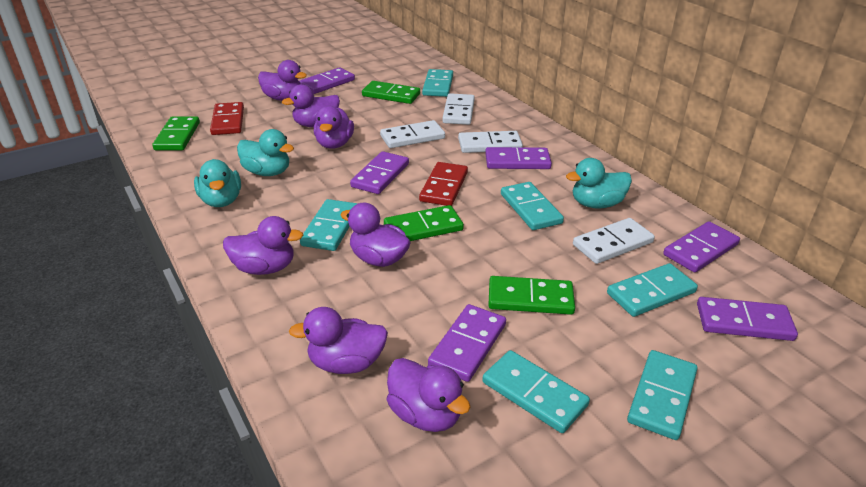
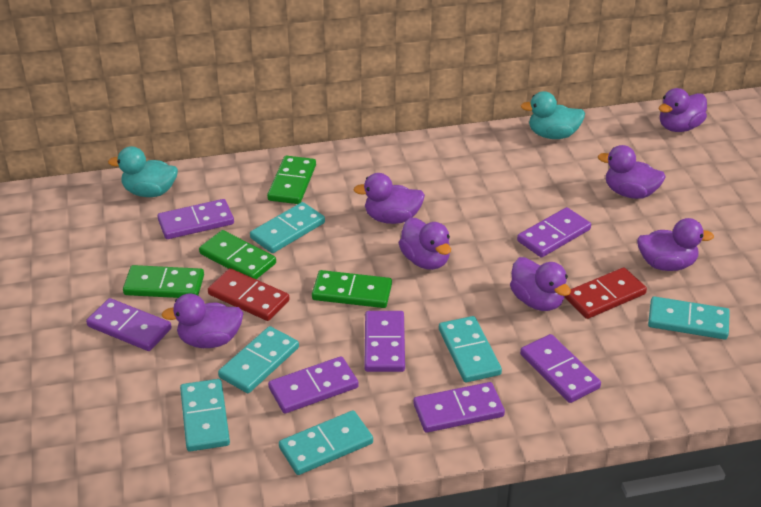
purple domino: [300,67,355,94] [350,151,409,194] [428,304,506,382] [485,147,552,169] [663,221,740,273] [697,297,798,341] = 6 -> [86,298,171,351] [157,199,234,239] [268,356,359,414] [364,311,405,372] [413,382,505,433] [517,207,591,258] [520,334,601,403] = 7
turquoise duck: [194,159,241,207] [237,129,294,176] [566,158,632,209] = 3 -> [108,146,178,197] [521,91,585,139] = 2
white domino: [380,120,445,148] [442,93,475,125] [458,131,523,153] [573,218,655,264] = 4 -> none = 0

